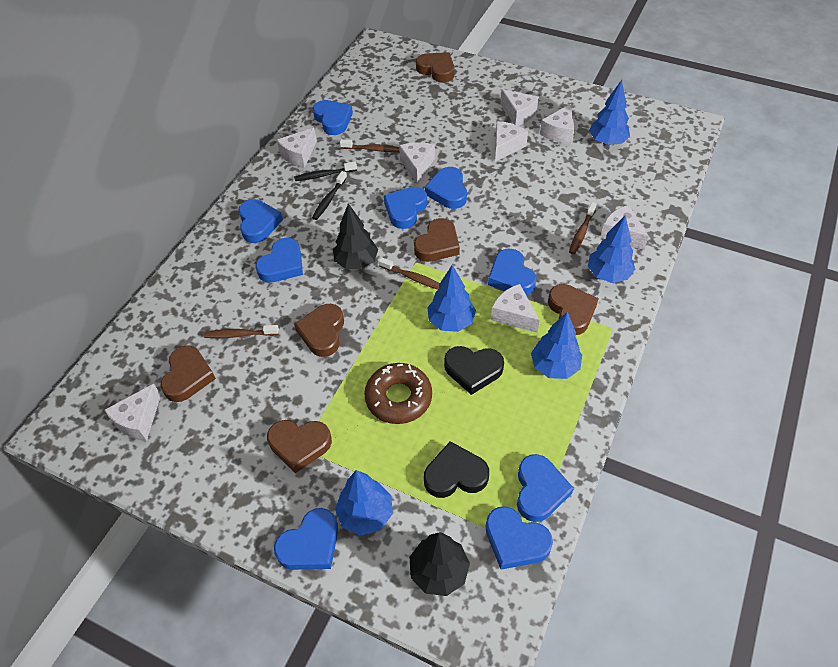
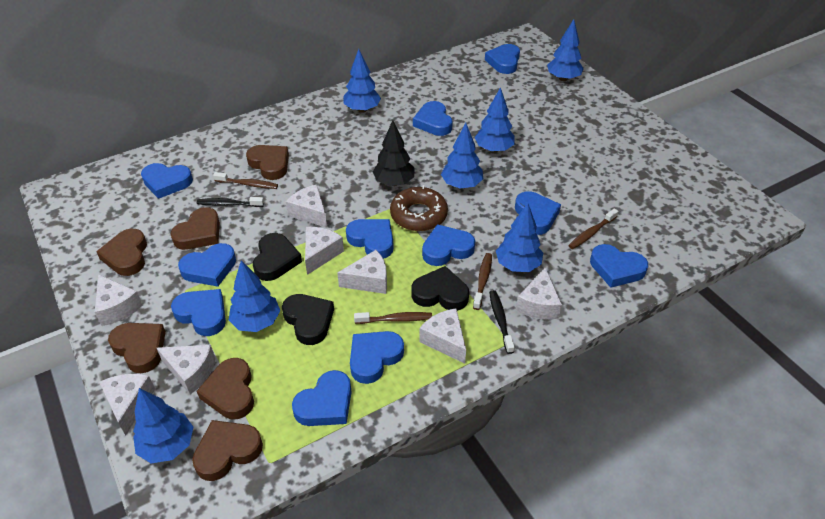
black heart: [424,441,489,498] [444,346,504,395] = 2 -> [253,233,302,281] [282,294,334,345] [412,266,469,311] = 3
black tree: [333,203,378,269] [410,532,470,596] = 2 -> [373,120,414,186] = 1
blue heart: [238,199,283,243] [255,238,303,283] [274,508,338,570] [313,100,353,135] [384,187,427,229] [425,167,467,209] [486,506,553,570] [488,249,537,295] [517,454,574,522] = 9 -> [141,163,193,199] [171,289,226,336] [178,243,236,287] [292,370,352,426] [346,219,394,259] [350,331,404,384] [413,101,453,136] [422,224,475,266] [485,44,520,74] [515,191,561,235] [590,244,648,288] = 11
blue tree: [335,470,393,536] [427,265,476,332] [531,312,582,379] [588,215,635,283] [589,80,630,145] = 5 -> [133,388,193,463] [229,260,280,332] [343,49,381,112] [441,123,483,189] [474,87,515,153] [496,203,543,272] [547,19,584,81] = 7

